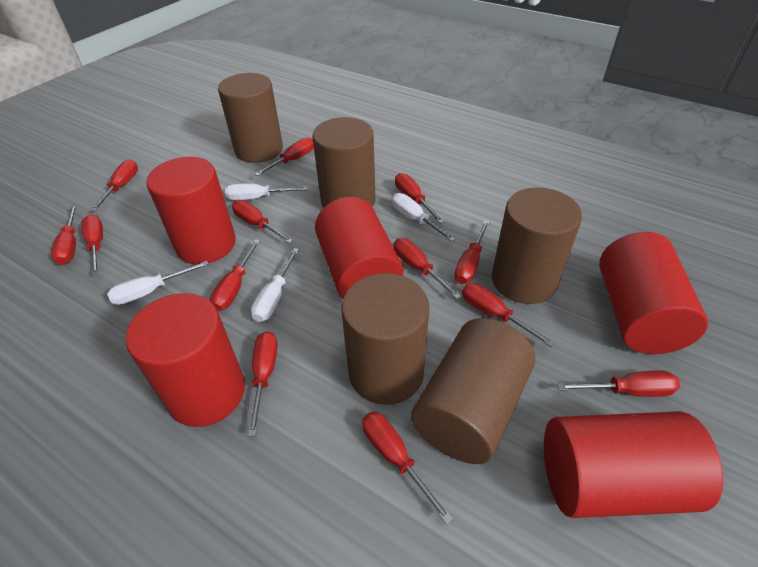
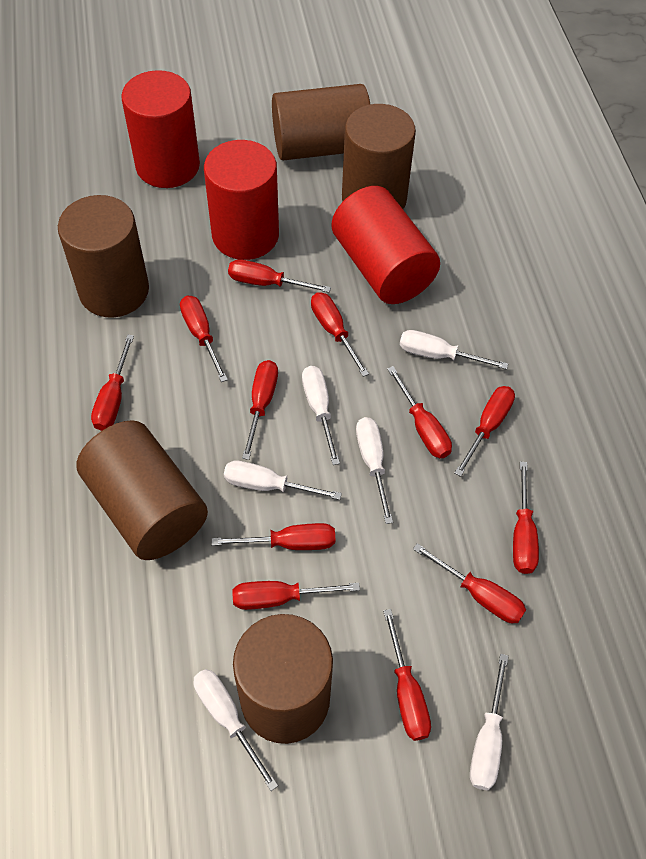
red cylinder: [126,293,245,427] [146,157,236,264] [315,197,403,299] [544,411,723,518] [599,232,708,354] = 5 -> [121,70,200,188] [204,140,279,260] [332,186,440,304] = 3
red screwdriver: [51,204,77,265] [81,215,103,276] [90,159,138,212] [210,239,260,311] [232,200,293,243] [248,331,278,437] [254,137,314,176] [362,412,453,524] [394,238,461,299] [395,173,445,224] [454,220,490,284] [462,283,555,347] [557,371,680,397] = 13 -> [91,335,134,431] [180,296,228,382] [212,523,335,550] [228,259,331,293] [232,581,360,610] [242,360,278,460] [311,292,369,377] [383,609,431,741] [387,366,452,459] [413,543,526,624] [454,386,515,477] [513,462,539,574] = 12
white screwdriver: [107,261,209,305] [225,184,308,200] [251,248,299,322] [391,193,456,242] = 4 -> [193,669,278,791] [224,461,342,500] [302,366,340,465] [356,417,393,524] [400,330,508,369] [470,654,509,791] = 6

